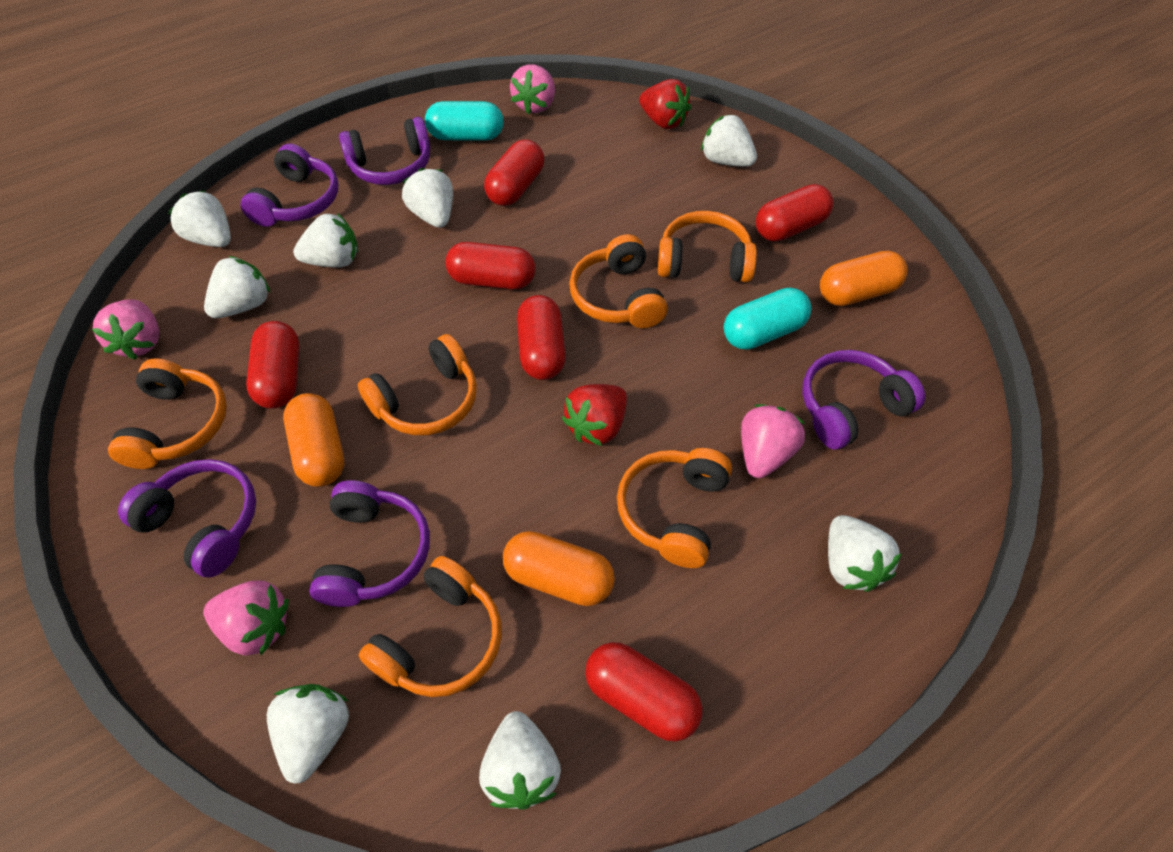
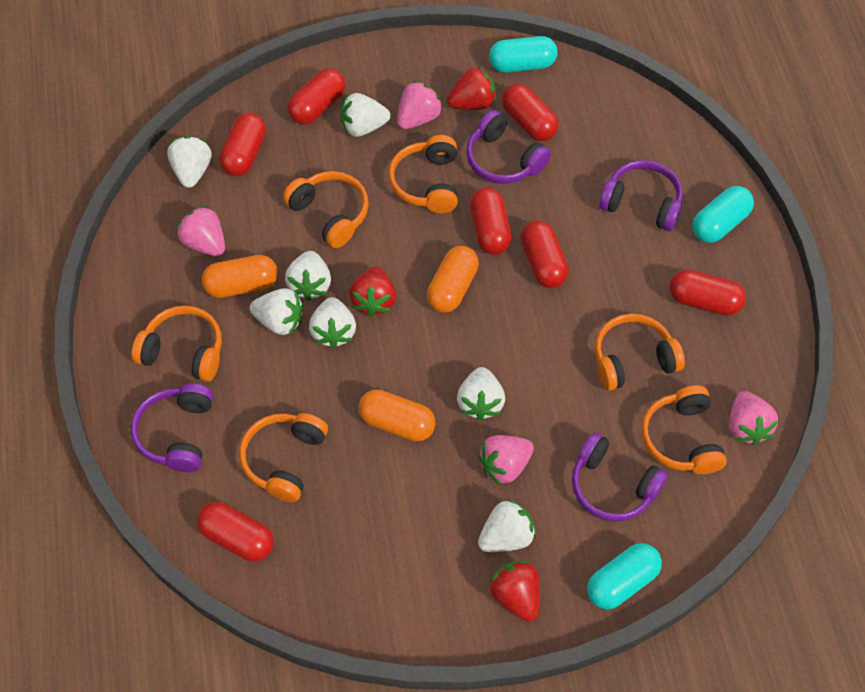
purple headphones: [118,459,256,578] [241,144,338,227] [309,480,430,607] [339,117,430,185] [802,350,925,450] = 5 -> [131,383,213,472] [466,110,551,184] [572,432,668,522] [599,160,683,231] = 4
red capsule: [246,321,299,409] [445,242,535,289] [484,139,544,206] [517,295,566,380] [585,642,702,742] [756,184,833,242] = 6 -> [197,502,274,562] [219,113,266,176] [288,68,345,125] [470,187,512,255] [502,84,559,141] [520,220,569,288] [669,269,746,316] = 7
red strawberry: [562,384,627,446] [639,79,691,129] = 2 -> [349,266,396,317] [447,66,496,110] [488,561,540,621] = 3
turquoise capsule: [425,101,504,140] [724,288,811,350] = 2 -> [489,36,558,73] [587,543,662,610] [692,186,754,243] = 3
white strawberry: [168,190,231,247] [204,256,270,318] [267,684,349,784] [293,213,358,268] [402,168,453,228] [479,711,561,810] [701,114,757,167] [828,515,902,592] = 8 -> [167,136,212,188] [250,288,303,335] [285,251,331,301] [309,297,356,349] [341,93,391,137] [457,367,505,421] [478,499,536,552] = 7

